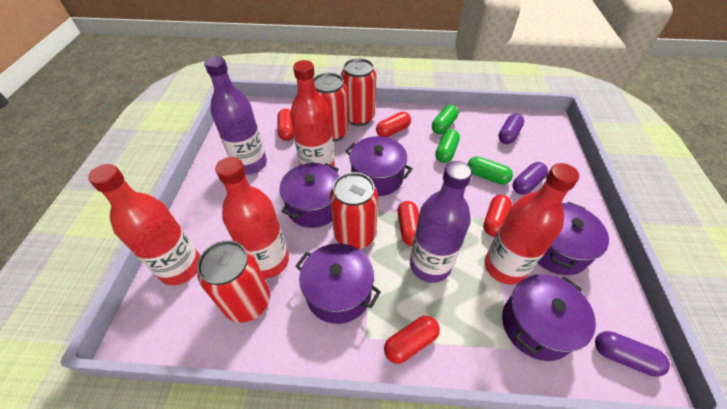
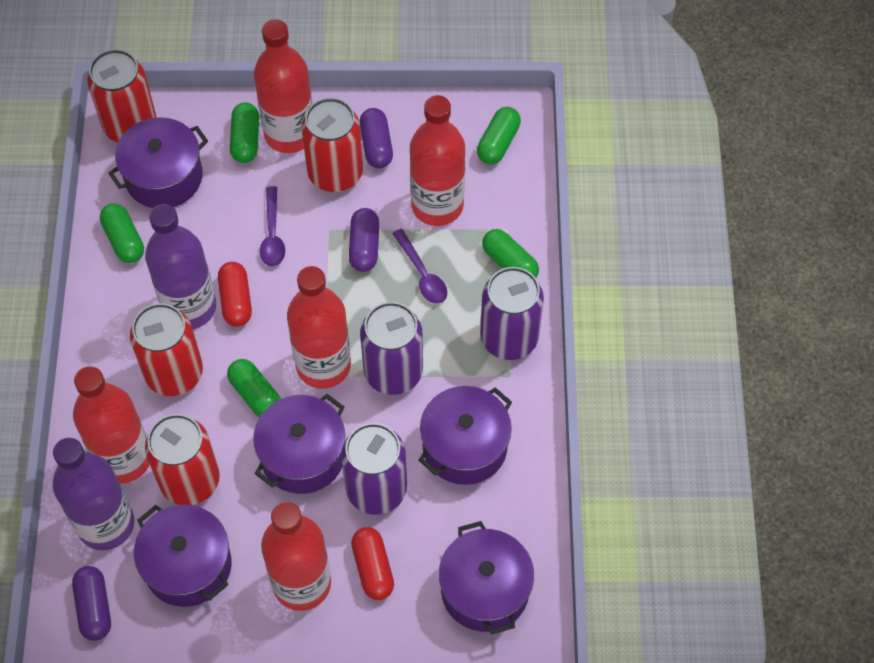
green capsule: [432,105,458,134] [435,129,460,163] [467,156,513,185] = 3 -> [100,203,144,263] [227,359,281,417] [230,102,259,163] [477,107,521,164] [482,229,539,278] = 5
purple can: none = 0 -> [341,423,407,515] [360,302,423,395] [480,267,544,360] = 3
purple spoon: none = 0 -> [260,186,285,267] [392,229,447,304] = 2
red bottle: [88,164,200,285] [215,157,289,278] [290,60,335,167] [485,163,579,285] = 4 -> [73,366,150,483] [254,19,313,153] [261,502,331,611] [287,266,351,389] [410,95,465,226] = 5
red capsule: [277,109,294,141] [376,112,411,137] [384,316,440,364] [397,201,419,246] [483,195,512,237] = 5 -> [218,262,252,327] [351,527,394,600] = 2

